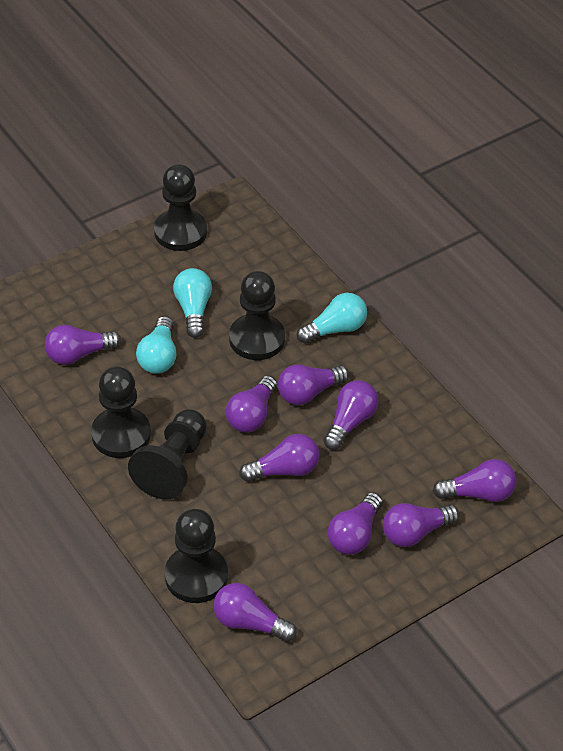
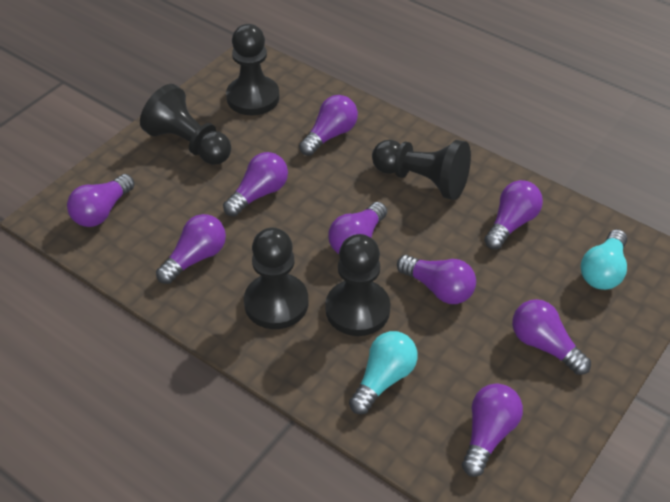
turquoise light bulb: [136,316,177,374] [173,268,212,338] [297,293,367,344] = 3 -> [349,331,418,414] [581,229,627,290] = 2

